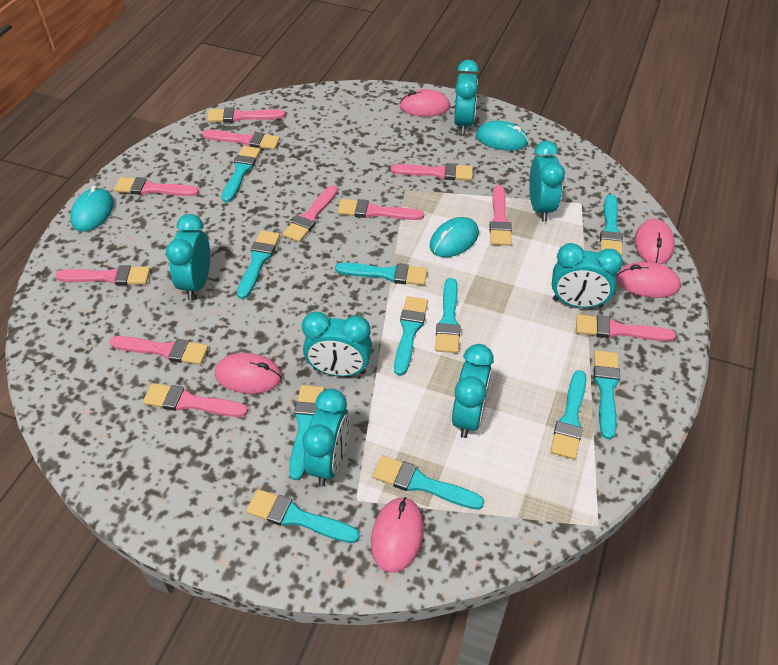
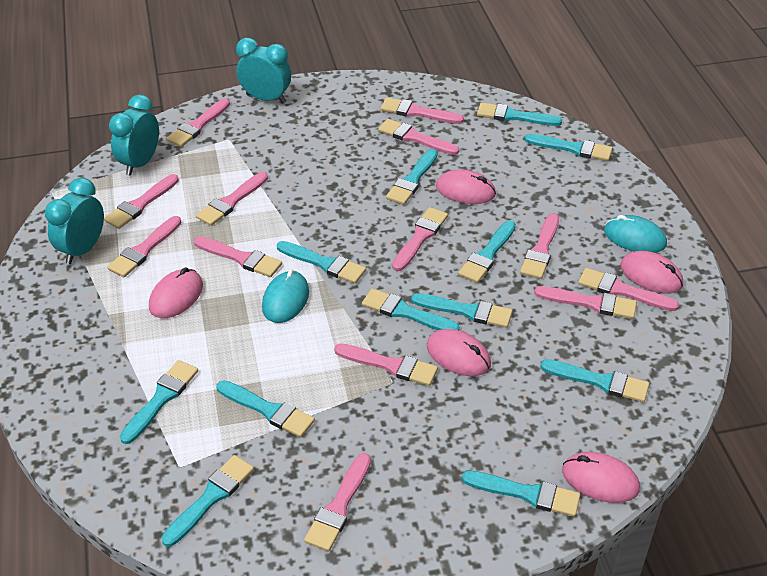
pink brush: [56,265,150,285] [109,336,208,365] [114,177,199,196] [143,383,248,417] [202,130,280,150] [207,107,285,123] [283,185,338,242] [338,199,424,220] [391,163,473,181] [489,185,512,246] [576,314,676,341] = 11 -> [104,174,179,229] [107,216,182,277] [166,98,230,147] [194,236,282,277] [196,172,268,226] [304,453,371,551] [334,344,438,386] [378,119,459,155] [381,97,464,124] [392,207,448,271] [520,213,559,279] [534,286,637,319] [578,268,679,311] = 13
turquoise brush: [222,146,261,203] [237,230,280,299] [246,489,360,543] [289,385,324,480] [335,263,427,285] [373,456,484,510] [394,296,428,376] [435,278,460,353] [550,370,586,459] [594,350,620,439] [600,194,623,256] = 11 -> [120,360,198,444] [161,455,254,547] [216,380,315,437] [277,241,366,284] [362,288,460,330] [386,149,438,205] [411,293,513,328] [458,220,516,283] [462,471,580,517] [477,102,562,126] [525,134,613,161] [540,359,649,402] = 12
turquoise clock: [166,214,210,300] [302,312,372,376] [302,389,349,486] [452,344,494,438] [454,60,479,134] [529,141,565,222] [552,243,623,308] = 7 -> [45,178,104,264] [109,95,159,176] [236,38,291,103] = 3
turquoise mouse: [70,186,114,231] [430,217,479,257] [476,121,529,151] = 3 -> [262,269,309,323] [604,215,667,253] = 2

